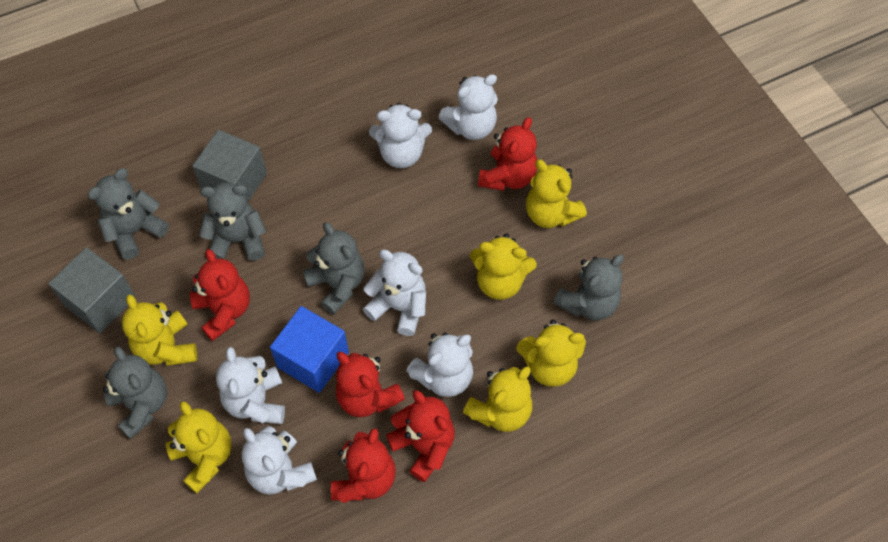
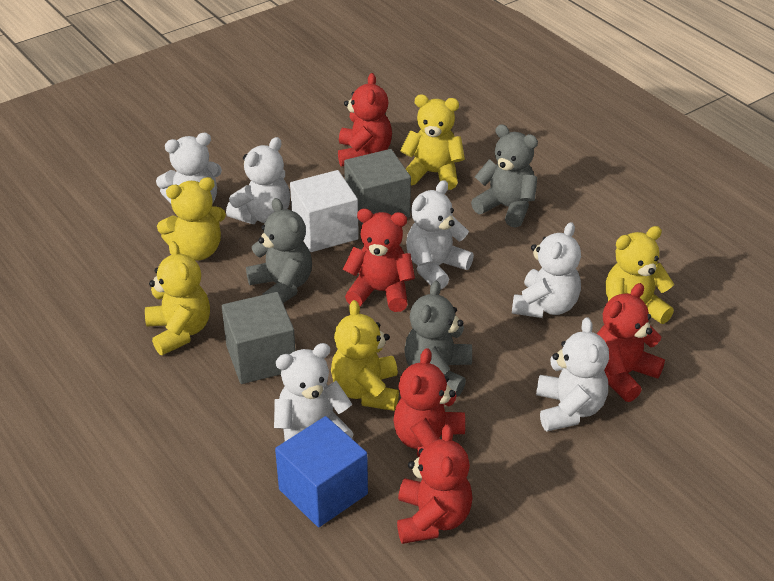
grey teddy bear: [87,168,169,260] [103,347,167,439] [199,182,266,261] [302,222,365,315] [553,254,624,320] = 5 -> [246,198,312,303] [404,281,472,397] [471,124,538,228] = 3
white cube: none = 0 -> [290,170,359,252] = 1
yellow teddy bear: [122,294,197,366] [166,401,232,493] [463,367,532,432] [470,233,537,300] [516,320,586,387] [526,159,587,228] = 6 -> [145,241,210,355] [157,177,226,261] [331,300,399,411] [400,95,465,190] [606,226,674,324] = 5

